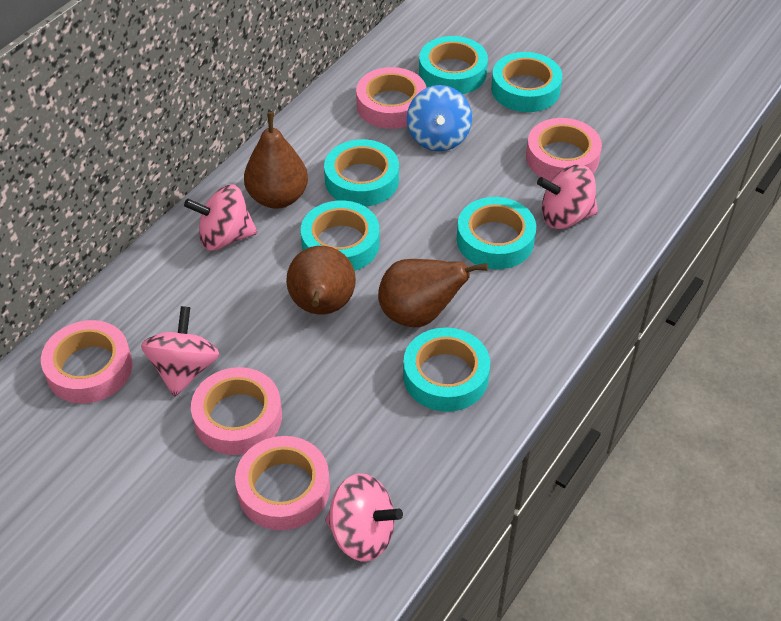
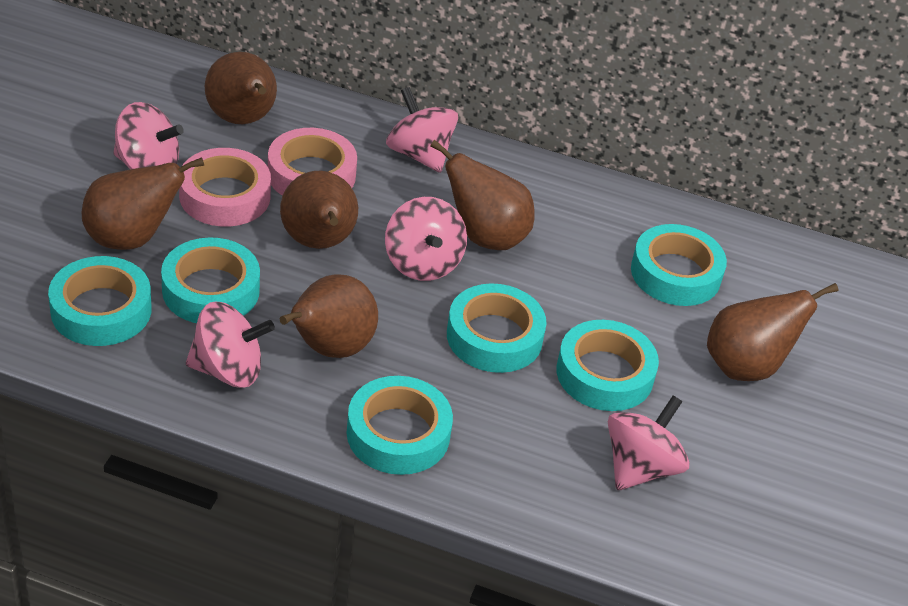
blue spinning top: [407,85,472,151] = 1 -> none = 0
brown pear: [244,112,308,209] [286,246,356,314] [378,259,488,327] = 3 -> [82,158,204,250] [205,52,277,124] [280,171,358,249] [280,274,378,358] [430,140,535,250] [707,283,838,381] = 6
pink spinning top: [141,306,219,397] [184,184,257,251] [325,473,403,562] [537,164,598,229] = 4 -> [113,102,184,169] [186,302,275,388] [385,197,467,281] [386,87,458,173] [608,395,690,490] = 5
pink tape: [41,320,133,403] [191,367,282,455] [235,436,330,530] [356,67,426,129] [526,118,602,181] = 5 -> [179,148,271,227] [268,128,357,196] = 2

